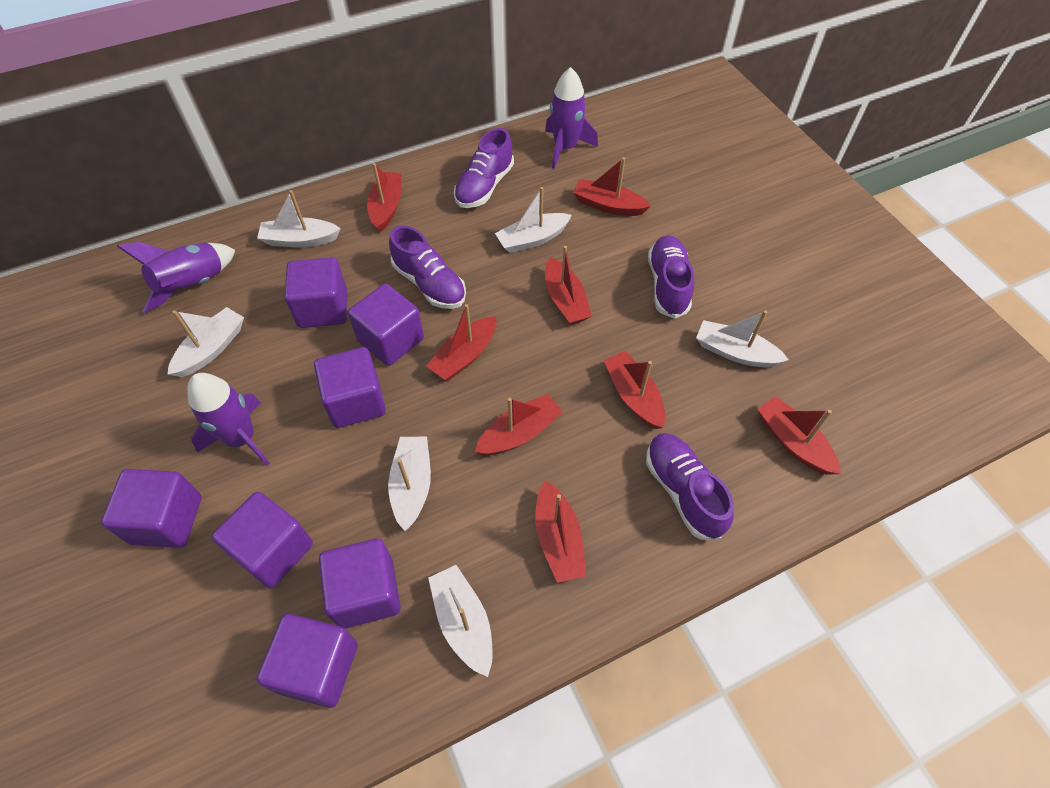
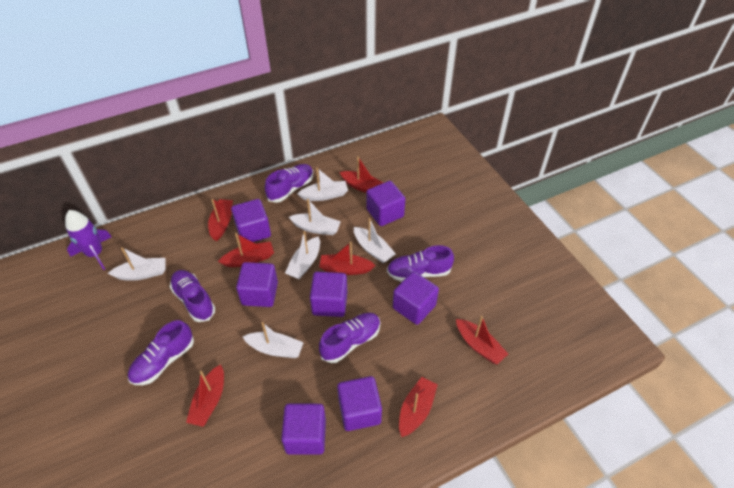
purple rocket: [117,242,235,313] [187,373,270,466] [545,67,598,169] = 3 -> [65,210,112,270] = 1
purple shoe: [389,226,466,309] [454,128,514,208] [646,433,734,540] [648,235,694,319] = 4 -> [128,320,194,385] [170,270,215,322] [265,164,313,203] [319,313,380,363] [387,245,454,282] = 5
red boat: [367,163,401,232] [426,304,497,381] [475,394,563,455] [535,480,586,583] [545,246,592,325] [573,157,651,216] [604,351,666,429] [757,396,841,475] = 8 -> [186,364,224,427] [208,199,233,241] [218,233,274,267] [319,242,376,275] [340,156,384,193] [399,377,438,437] [456,316,508,365] = 7

